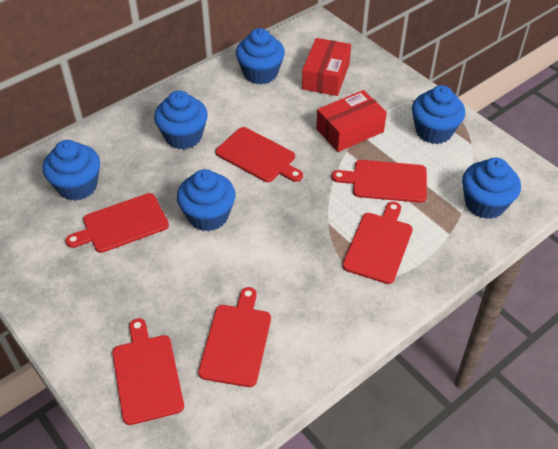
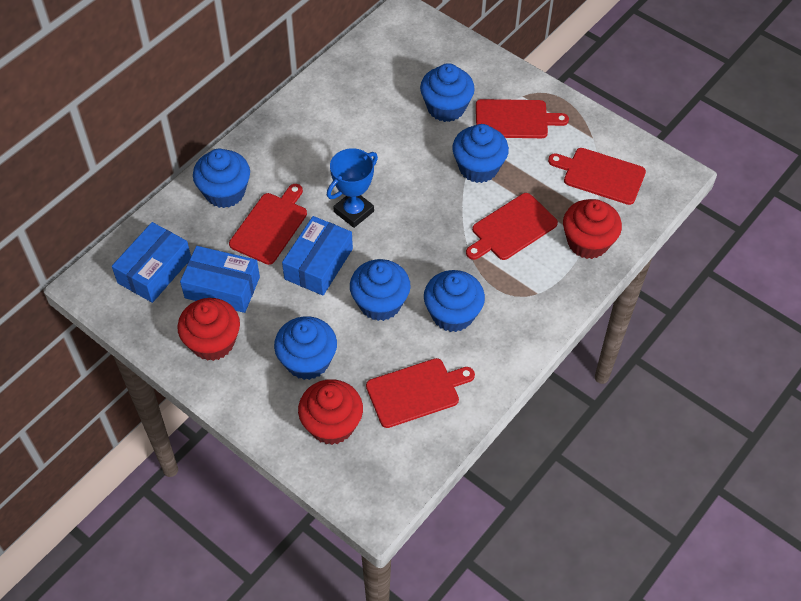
blue box: none = 0 -> [112,222,191,303] [180,246,260,313] [282,216,353,296] = 3
blue trophy: none = 0 -> [327,148,378,228] = 1
red box: [302,38,351,96] [316,90,387,152] = 2 -> none = 0
red cupcake: none = 0 -> [177,298,240,361] [298,379,363,445] [563,199,622,259] = 3
red cutting board: [65,193,169,253] [112,318,184,425] [198,287,271,387] [215,127,303,182] [332,160,427,203] [342,202,413,284] = 6 -> [229,184,307,265] [366,358,475,428] [466,193,558,260] [476,99,569,138] [548,148,646,205] = 5

